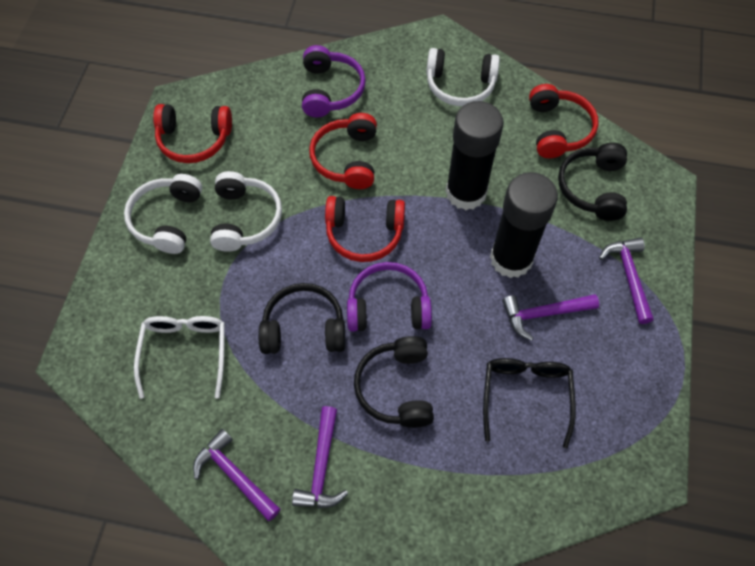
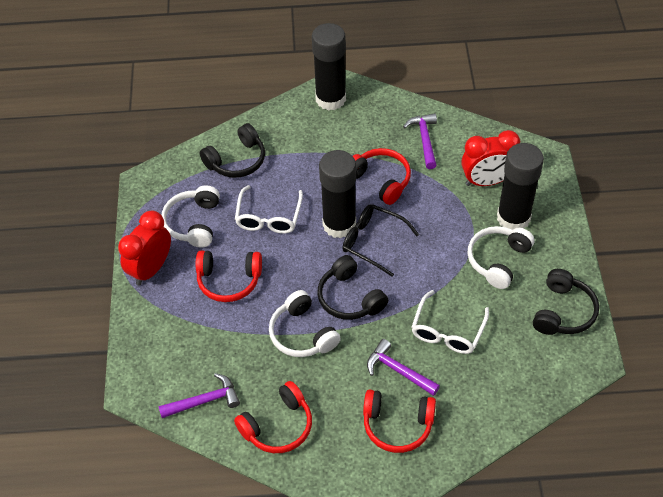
black glue stick: [446,101,504,210] [490,172,558,278] = 2 -> [312,23,346,111] [319,150,356,239] [497,143,544,230] = 3
purple hammer: [193,429,280,521] [292,406,348,508] [502,294,599,341] [599,237,654,324] = 4 -> [158,373,240,418] [367,339,440,396] [403,113,437,169] = 3
purple headphones: [302,45,366,117] [347,262,432,332] = 2 -> none = 0
red clock: none = 0 -> [118,211,171,285] [461,130,520,186] = 2
white glasses: [134,316,225,399] = 1 -> [235,185,303,234] [411,290,489,354] = 2

